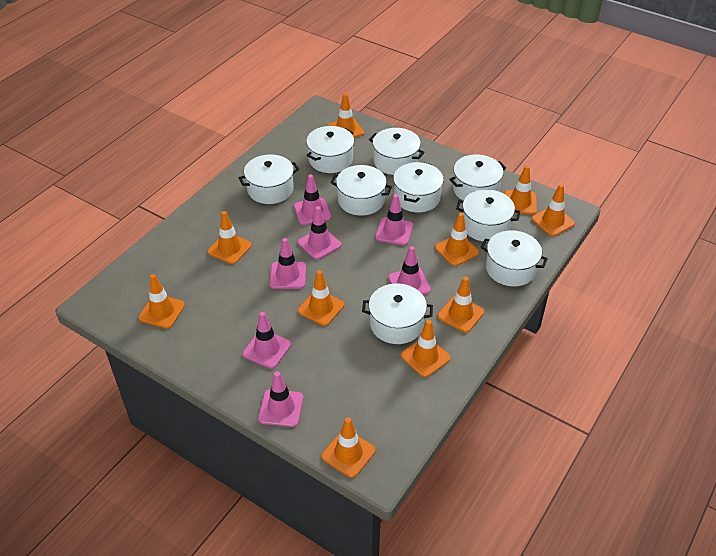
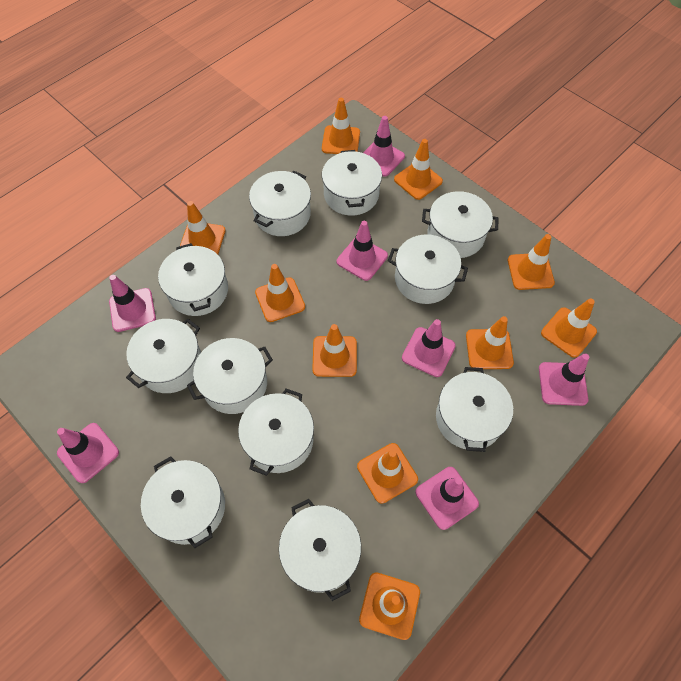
white pot: [239,154,299,204] [306,126,354,173] [331,165,392,216] [362,284,433,344] [369,128,425,175] [393,162,444,212] [449,154,506,201] [456,189,520,242] [481,230,548,287] = 9 -> [126,319,201,393] [141,456,225,548] [158,243,228,316] [187,338,273,414] [238,389,314,476] [249,171,311,236] [279,499,361,601] [322,150,382,216] [388,235,468,304] [422,191,499,258] [436,367,513,452] = 11

